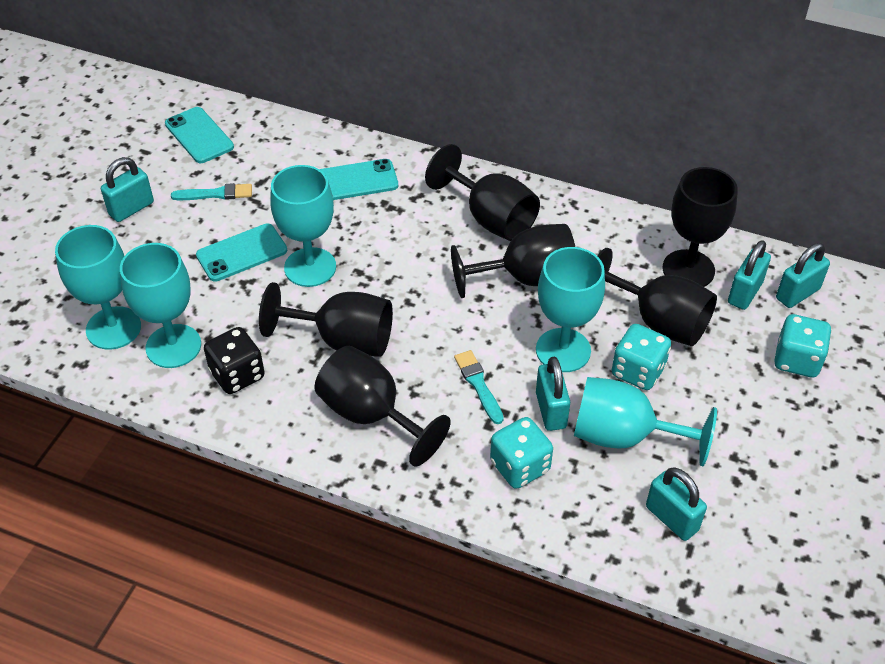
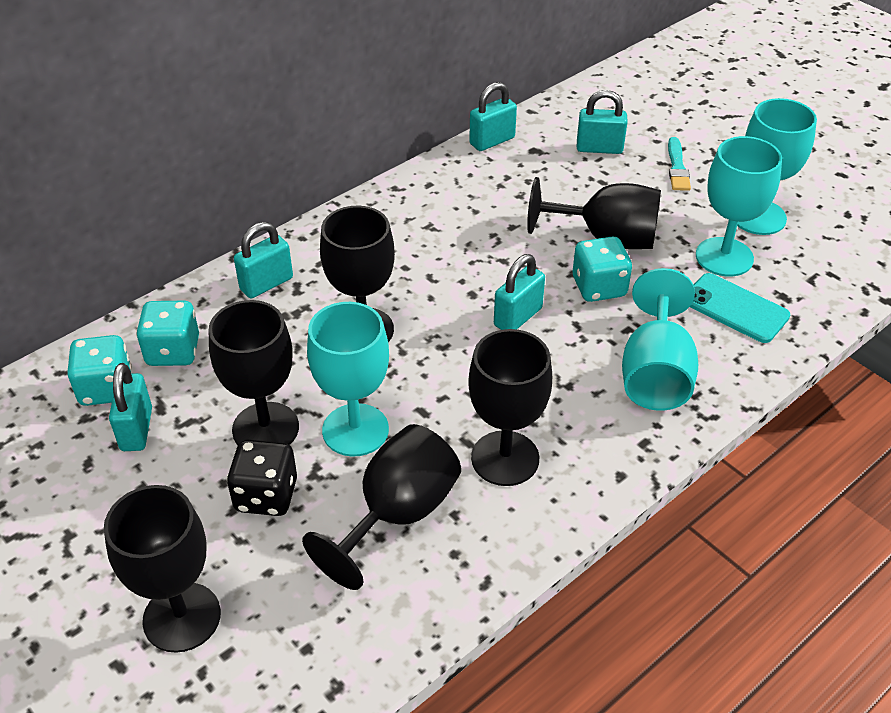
turquoise brush: [171,183,252,200] [454,350,504,424] = 2 -> [668,137,691,191] = 1
turquoise goblet: [55,225,141,350] [120,243,201,368] [270,165,336,287] [536,247,605,372] [574,377,717,466] = 5 -> [307,302,389,457] [622,268,698,411] [696,136,782,277] [737,98,817,235] = 4
turquoise phone: [165,107,234,163] [196,224,287,282] [320,159,398,200] = 3 -> [690,273,790,343] = 1

